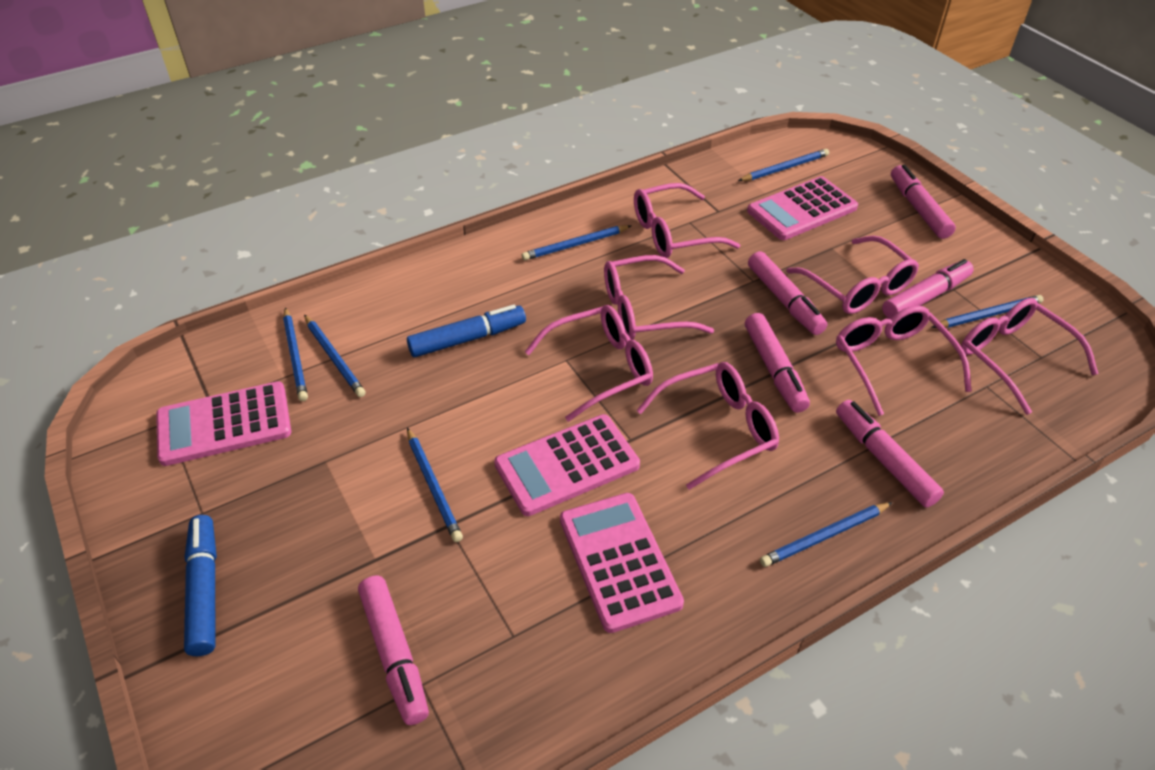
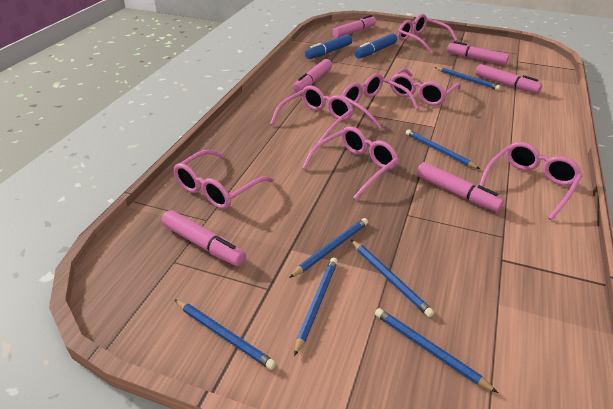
pink calculator: [156,381,291,466] [494,414,640,516] [560,493,684,633] [747,176,858,240] = 4 -> none = 0

